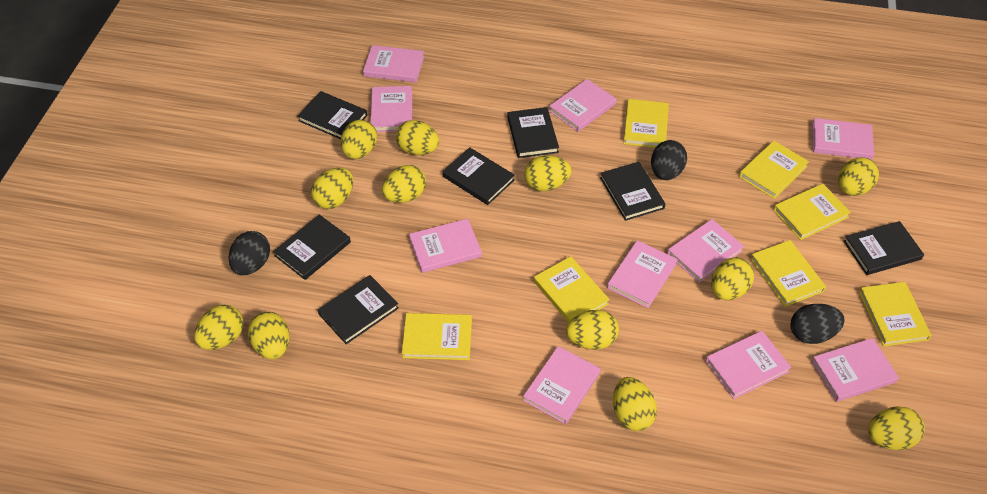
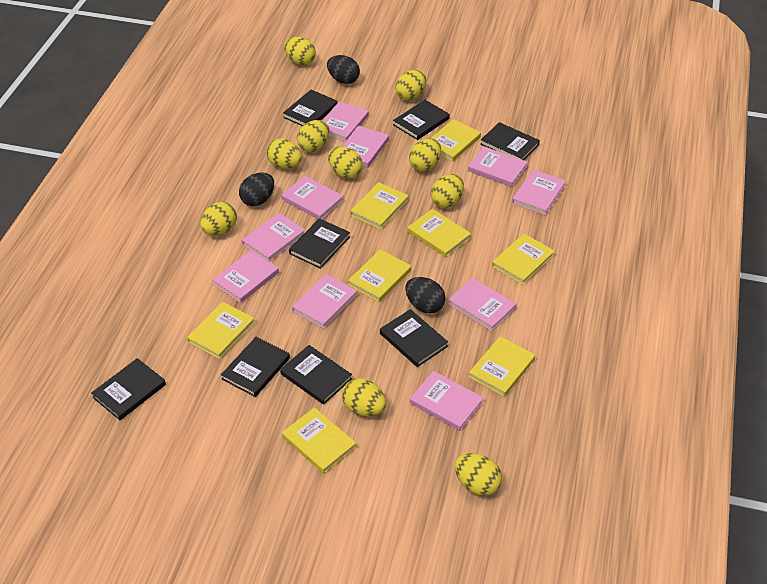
black book: [273,215,351,280] [298,91,368,139] [318,275,399,344] [442,147,515,205] [507,107,559,158] [600,162,665,221] [843,221,924,275] = 7 -> [91,358,166,420] [221,337,290,397] [280,345,352,405] [283,90,338,126] [289,218,350,269] [380,309,448,367] [393,100,450,140] [480,122,540,160] = 8
yellow book: [402,313,472,360] [534,256,610,323] [623,99,669,148] [739,141,809,199] [751,240,826,307] [773,184,851,240] [859,282,932,347] = 7 -> [187,302,255,359] [282,407,356,474] [348,249,411,302] [350,182,409,230] [407,209,471,257] [431,119,481,162] [469,336,535,397] [492,234,555,285] = 8
yellow egg: [194,305,243,350] [248,312,290,359] [311,168,353,209] [341,120,377,159] [382,165,426,203] [396,120,439,155] [524,155,571,191] [566,310,619,350] [613,377,657,431] [711,257,754,300] [838,157,879,196] [868,406,925,450] = 12 -> [200,202,237,235] [267,138,302,169] [284,37,316,65] [297,120,329,152] [328,146,363,179] [342,378,386,416] [395,70,426,100] [409,138,441,172] [431,174,464,208] [455,453,502,496] = 10

